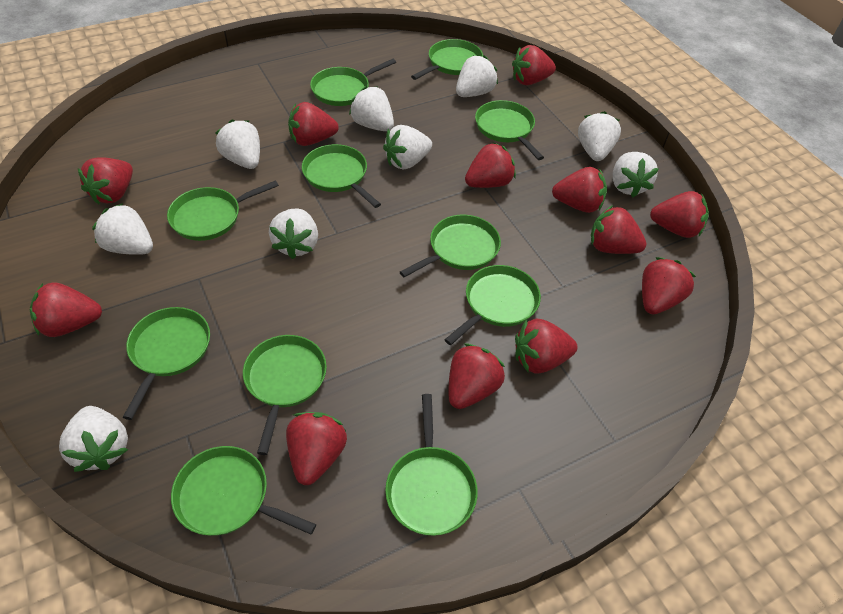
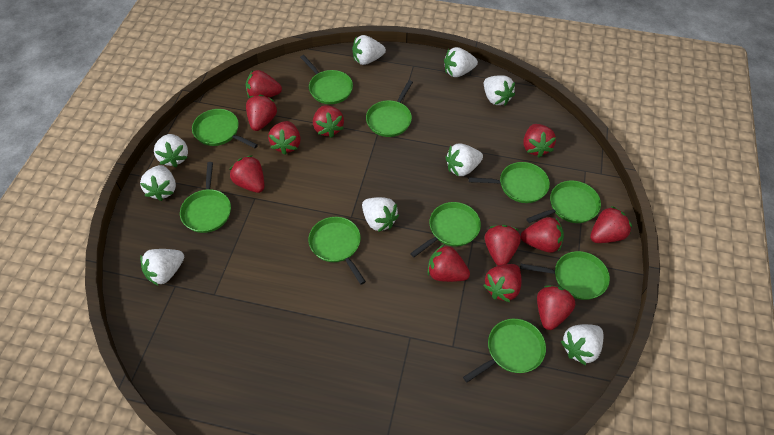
green pan: [123,307,210,420] [167,180,279,241] [171,446,316,536] [243,335,327,455] [302,144,381,208] [310,59,396,106] [385,394,478,536] [400,215,501,277] [411,39,483,80] [444,265,541,345] [475,100,544,160] = 11 -> [180,162,231,233] [192,109,258,148] [300,55,353,104] [308,217,366,285] [366,80,413,137] [410,202,481,257] [463,319,546,382] [469,162,550,203] [520,251,610,300] [526,181,601,223] = 10

